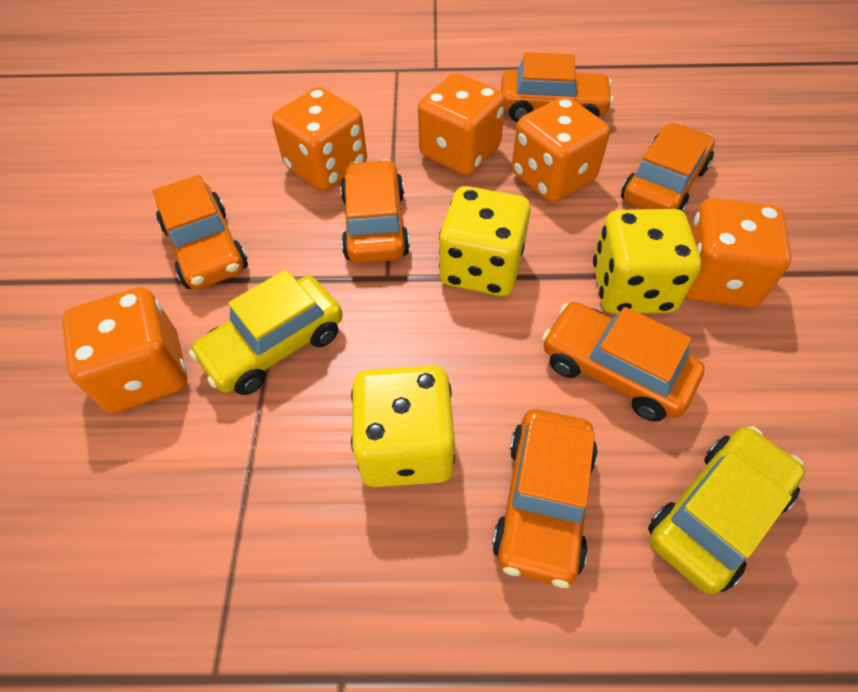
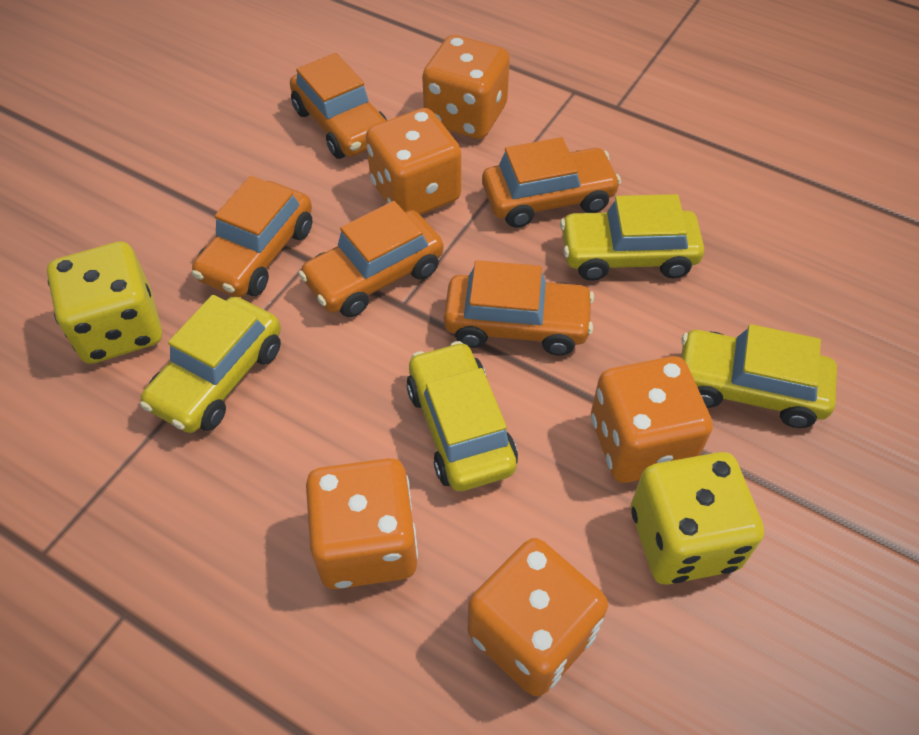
orange car: [153,175,248,289] [340,159,410,263] [492,409,598,588] [501,52,614,122] [542,302,705,422] [621,123,715,212] = 6 -> [192,176,312,297] [290,53,388,159] [299,201,444,317] [444,260,594,356] [482,137,621,228] = 5
yellow car: [189,269,343,395] [648,426,805,594] = 2 -> [140,295,281,433] [407,341,518,491] [560,194,704,281] [681,324,837,428] = 4
yellow dice: [351,366,455,487] [439,186,531,296] [593,209,701,314] = 3 -> [47,242,162,364] [631,452,764,585] = 2

